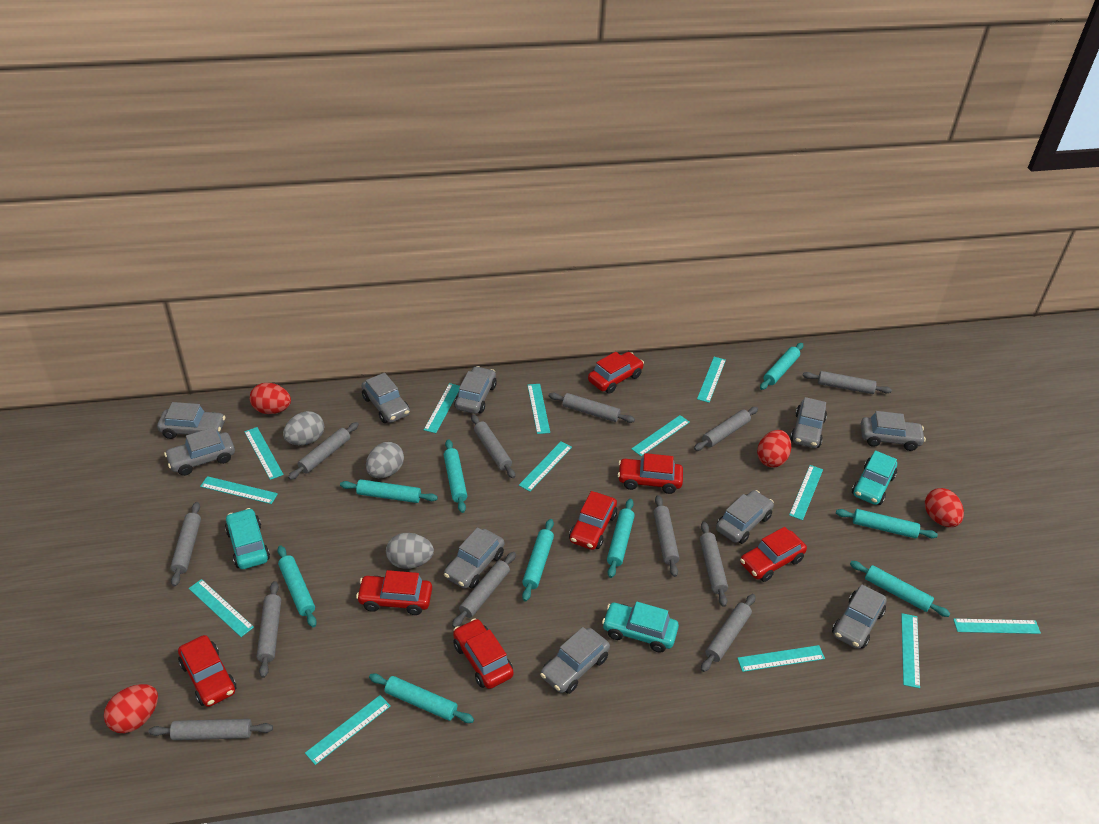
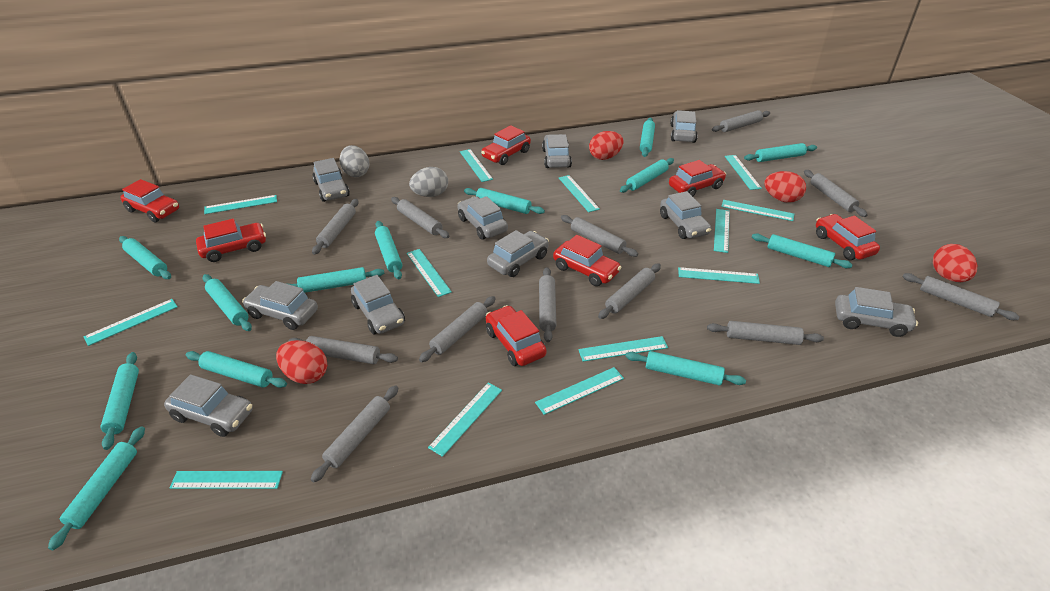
grey egg: [283,411,324,445] [366,442,404,478] [386,533,434,569] = 3 -> [340,145,370,177] [409,167,448,197] = 2
turquoise car: [225,508,270,569] [602,602,679,653] [852,450,897,505] = 3 -> none = 0
turquoise rolling pin: [277,545,317,627] [340,479,438,503] [369,673,474,723] [444,439,467,513] [522,519,554,601] [607,499,635,578] [760,343,803,390] [836,509,938,538] [850,561,950,617] = 9 -> [48,426,145,550] [100,352,139,450] [119,236,171,279] [186,351,287,388] [203,274,252,331] [289,267,384,293] [375,221,402,279] [464,188,545,214] [620,158,674,193] [626,351,746,385] [640,118,655,157] [744,143,817,162] [752,233,853,268] = 13

